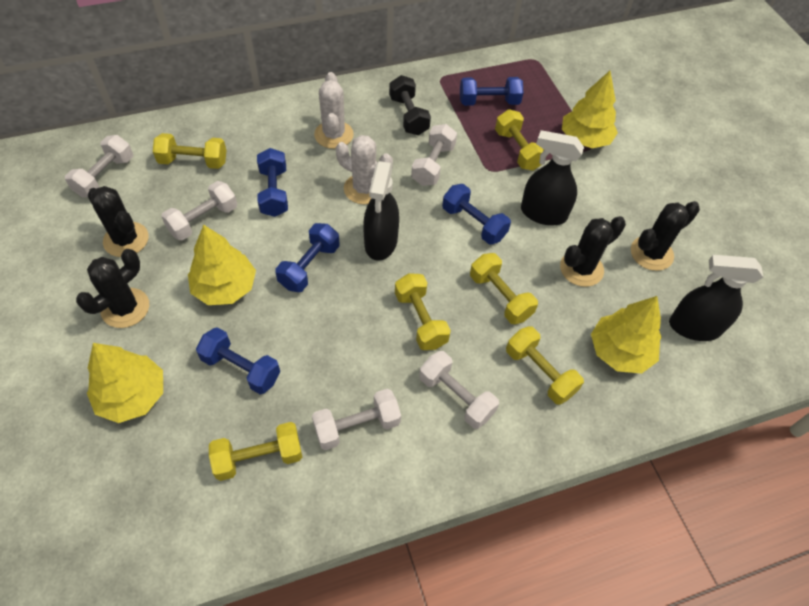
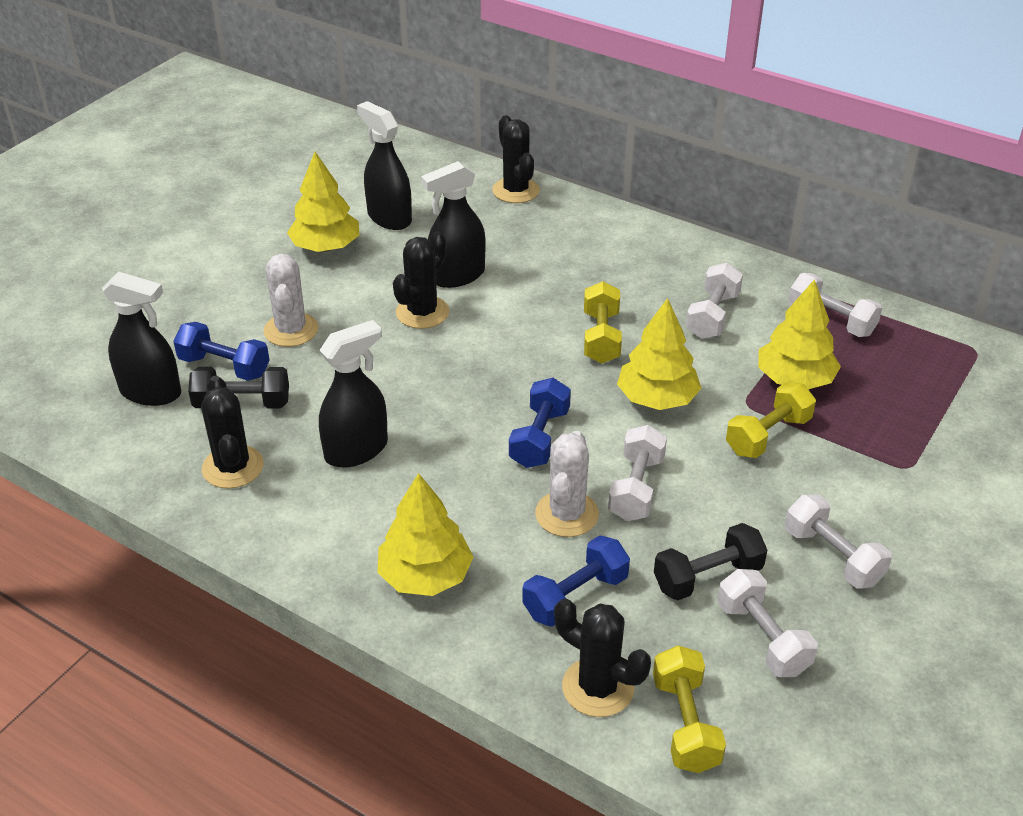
black dumbbell: [389,75,431,135] = 1 -> [188,367,289,408] [654,523,767,601] = 2
black spray bottle: [363,161,399,261] [521,130,584,225] [669,255,763,341] = 3 -> [102,272,181,406] [319,320,388,468] [357,101,412,230] [421,161,485,288] = 4
blue dumbbell: [196,327,280,394] [257,148,288,217] [275,223,340,292] [442,184,511,245] [460,77,523,106] = 5 -> [173,322,270,381] [509,378,571,468] [522,535,630,627] = 3
yellow dumbbell: [153,133,227,169] [209,422,302,481] [395,273,451,350] [470,253,538,324] [495,109,544,171] [506,326,584,405] = 6 -> [584,281,622,363] [653,646,726,773] [726,382,816,458] = 3

